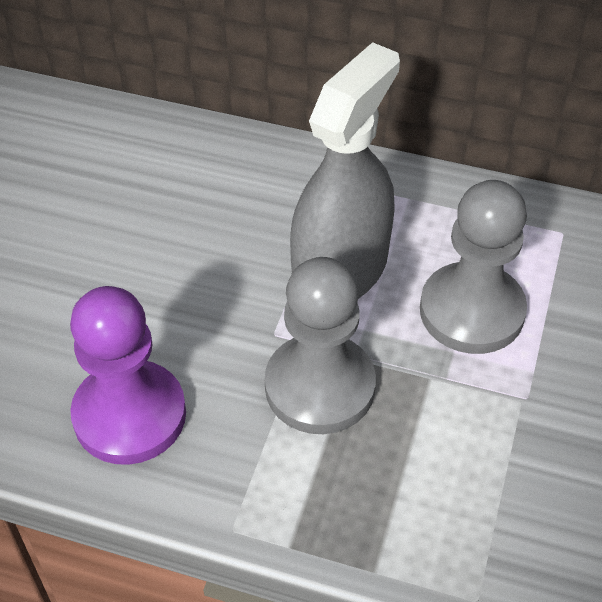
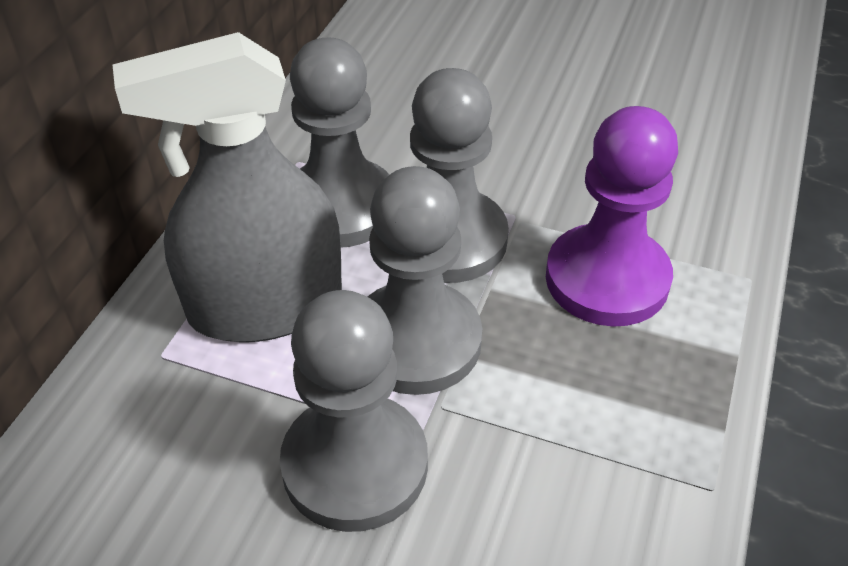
grey pawn: [265,257,376,434] [420,180,527,354] = 2 -> [280,290,428,532] [290,38,390,248] [367,166,482,395] [410,68,509,283] = 4

